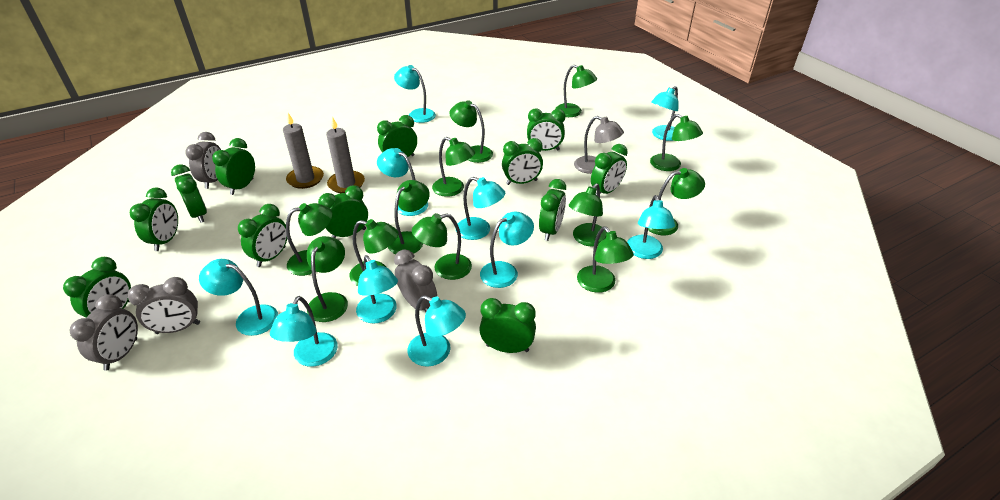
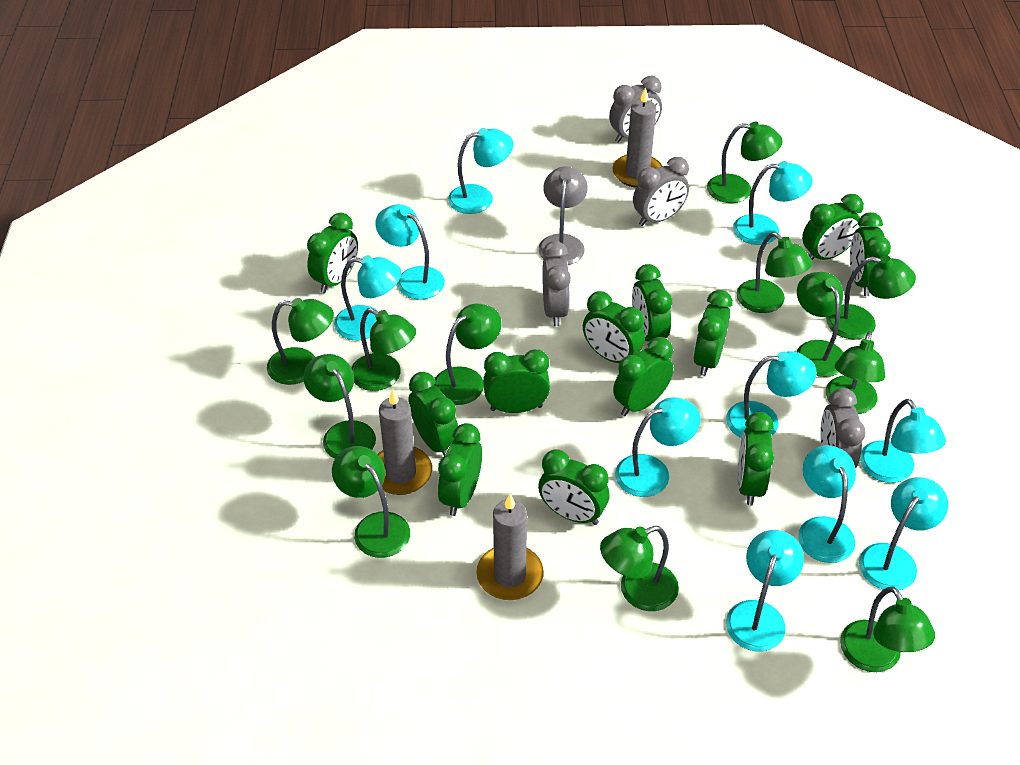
grey candle: [283,113,324,189] [326,117,365,193] = 2 -> [378,389,432,495] [477,494,544,600] [612,87,662,187] = 3

